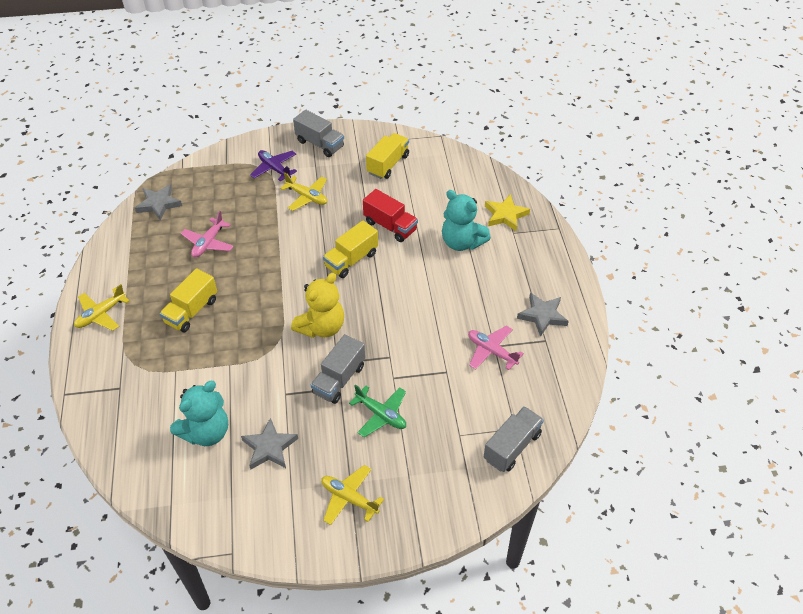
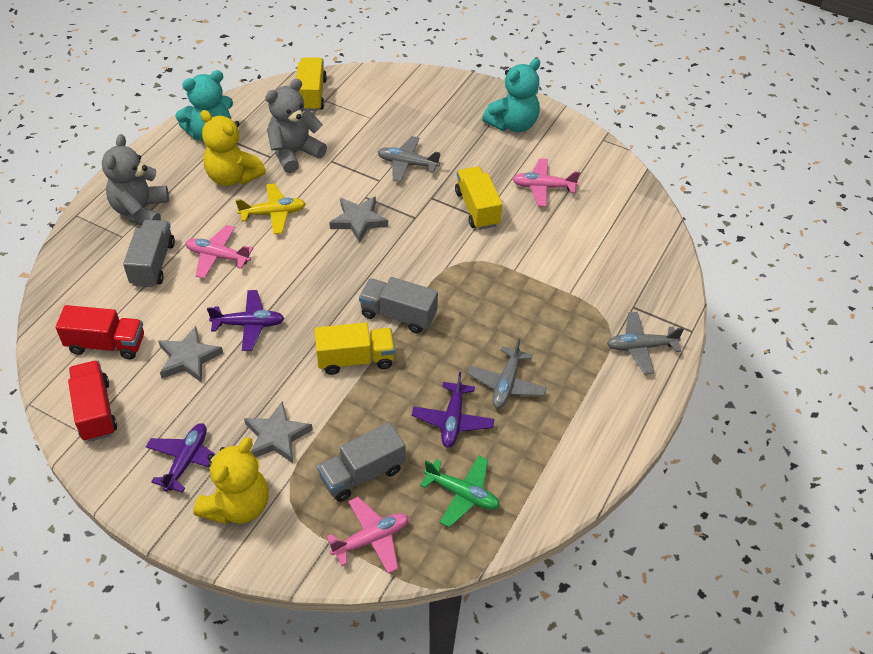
grey plane: none = 0 -> [378,136,441,182] [467,338,547,408] [607,312,684,374] = 3
grey teddy bear: none = 0 -> [102,134,169,226] [265,79,327,173] = 2
pink plane: [181,211,234,258] [468,325,524,370] = 2 -> [186,225,253,279] [326,497,409,574] [513,158,580,207] = 3
purple plane: [250,150,297,181] = 1 -> [146,423,216,493] [207,290,285,351] [412,372,495,448] = 3
red truck: [363,189,418,242] = 1 -> [55,305,144,360] [68,360,117,442] = 2
yellow plane: [74,284,129,331] [280,172,327,211] [321,465,384,525] = 3 -> [236,183,306,234] = 1
yellow star: [485,194,530,231] = 1 -> none = 0
yellow teddy bear: [291,273,344,338] = 1 -> [193,437,269,524] [200,110,266,186] = 2

